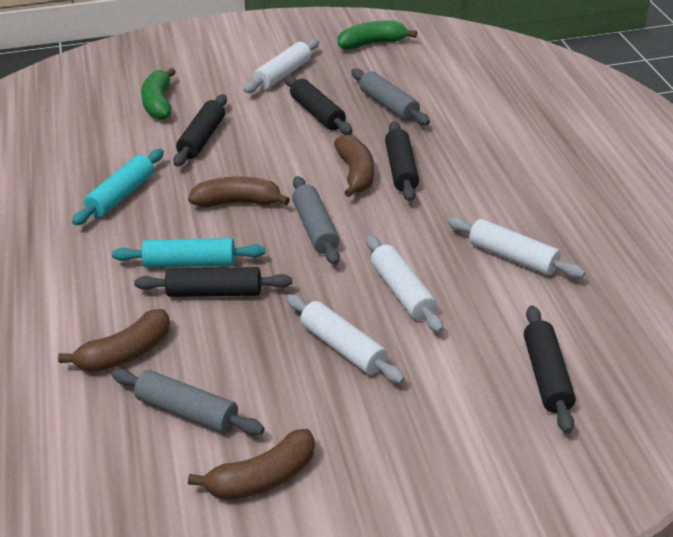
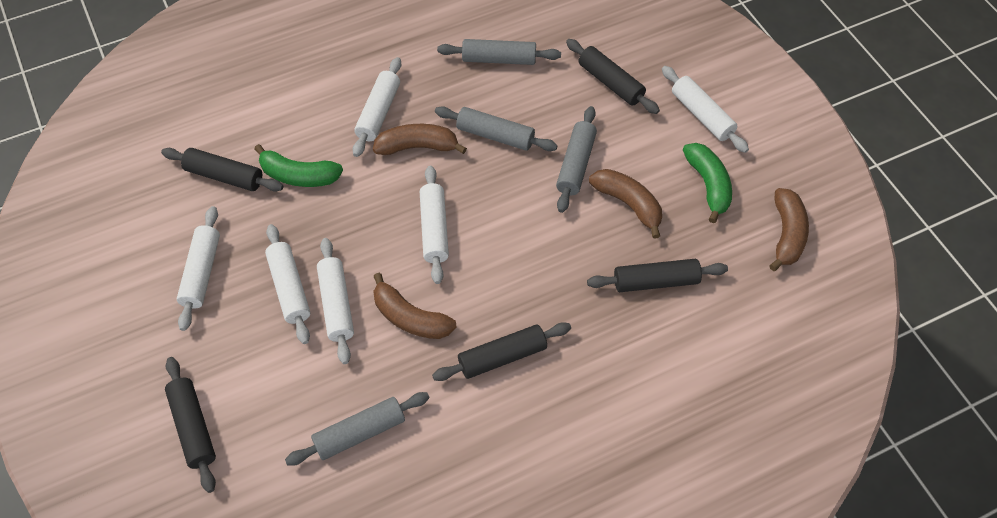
grey rolling pin: [111,369,264,435] [292,176,340,265] [351,69,430,125] = 3 -> [285,392,430,466] [435,106,558,151] [437,39,561,65] [556,106,597,213] = 4
turquoise rolling pin: [72,149,164,225] [112,238,265,268] = 2 -> none = 0
white rolling pin: [243,39,319,93] [286,294,405,384] [366,235,444,333] [448,217,585,278] = 4 -> [177,206,220,331] [265,224,310,344] [317,238,354,364] [353,57,401,157] [420,166,449,284] [662,66,749,153] = 6

